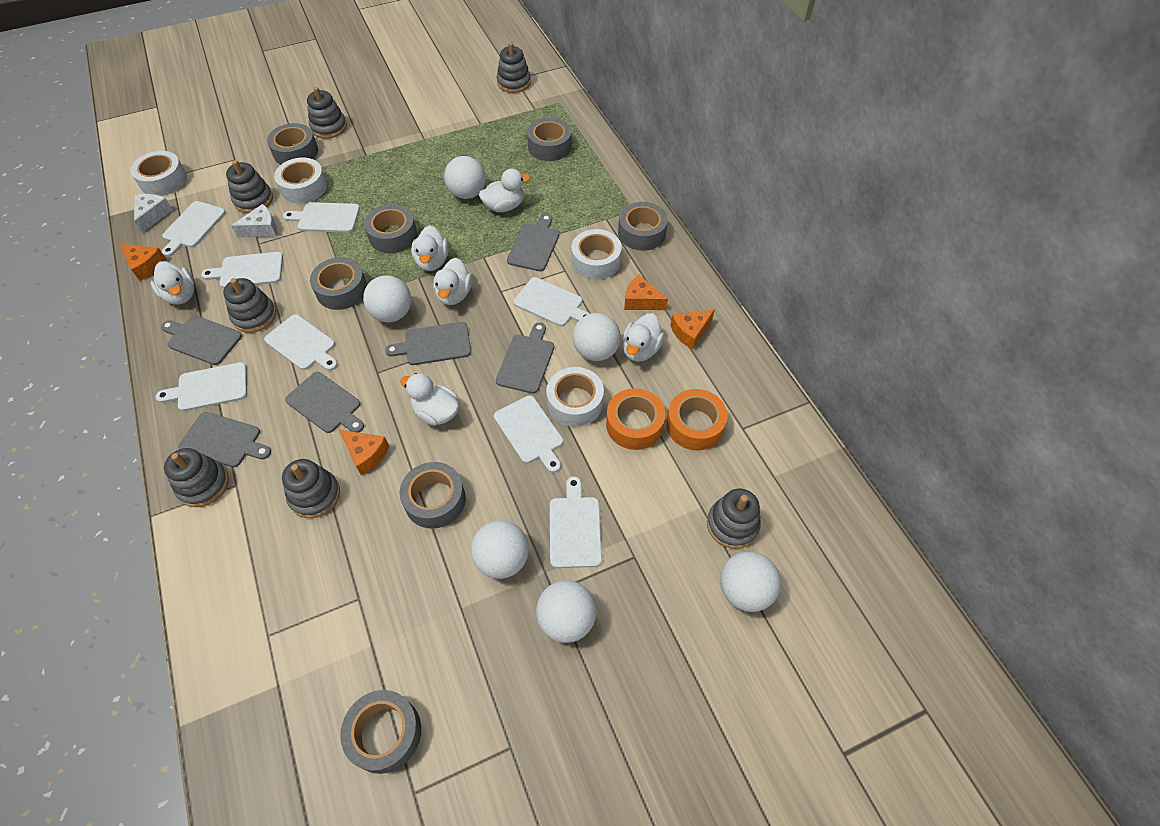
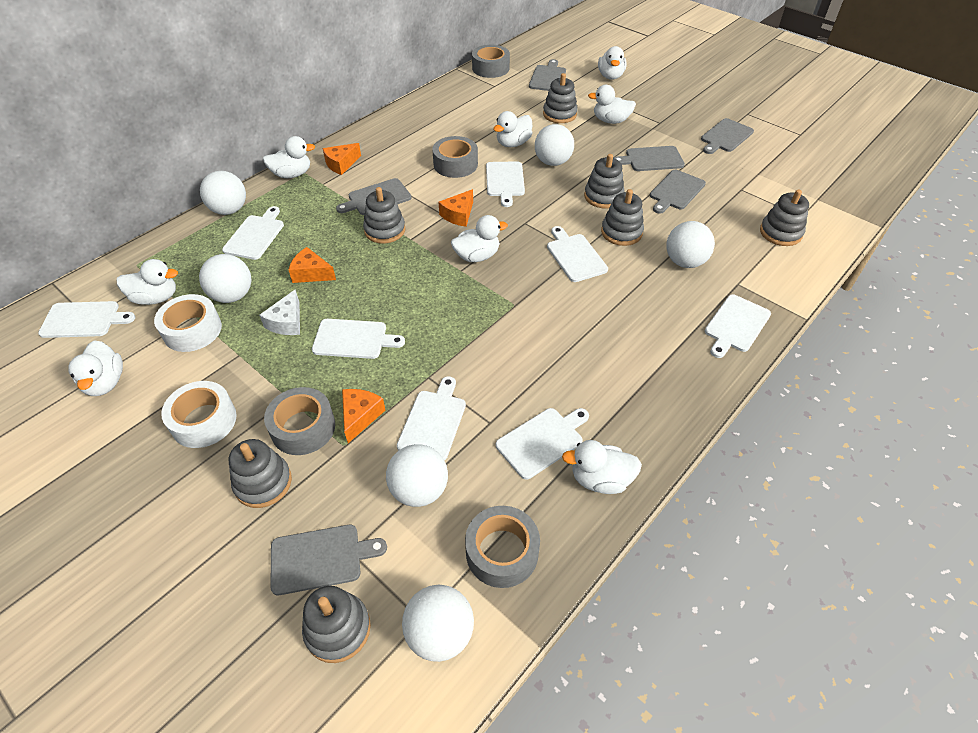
grey tape: [267,123,318,165] [310,257,367,310] [340,690,421,774] [364,204,417,253] [400,462,466,529] [527,118,572,161] [618,202,668,251] = 7 -> [264,387,335,455] [432,136,478,178] [465,506,540,588] [472,45,510,78] = 4
orange tape: [606,388,666,450] [666,389,728,451] = 2 -> none = 0
white cheese: [134,194,173,233] [231,204,277,237] = 2 -> [259,289,300,335] = 1
white duck: [151,261,194,304] [400,373,459,426] [411,225,449,271] [433,258,472,305] [479,168,531,212] [622,313,664,362] = 6 -> [68,340,123,396] [117,259,178,305] [263,136,315,178] [451,215,508,262] [493,111,532,147] [562,440,642,494] [588,85,636,124] [598,46,627,80] = 8
white tape: [130,151,187,196] [274,158,327,204] [546,367,604,427] [571,229,622,280] = 4 -> [154,294,222,352] [161,381,237,448] = 2

